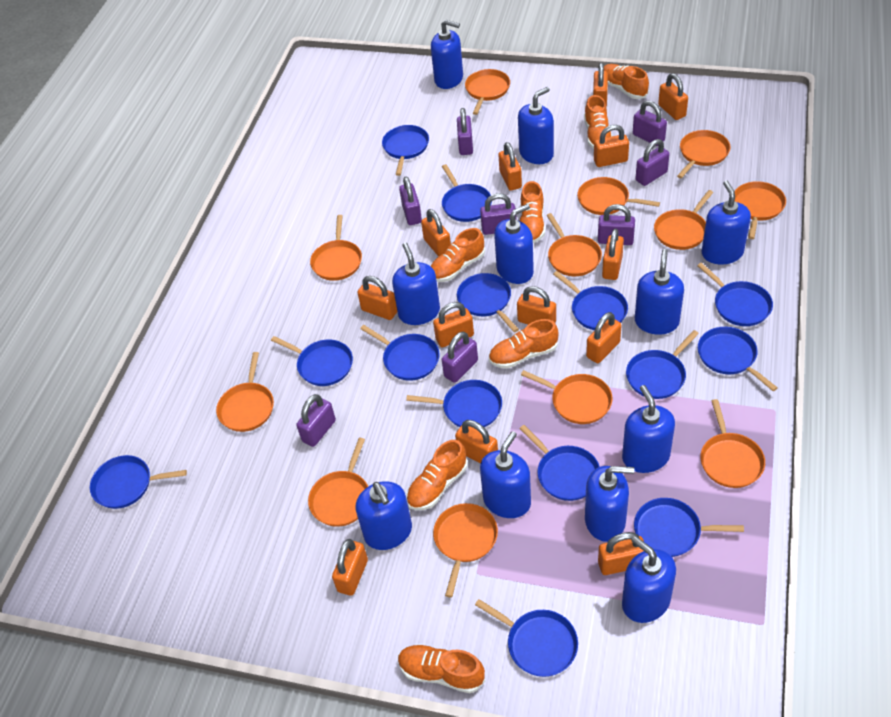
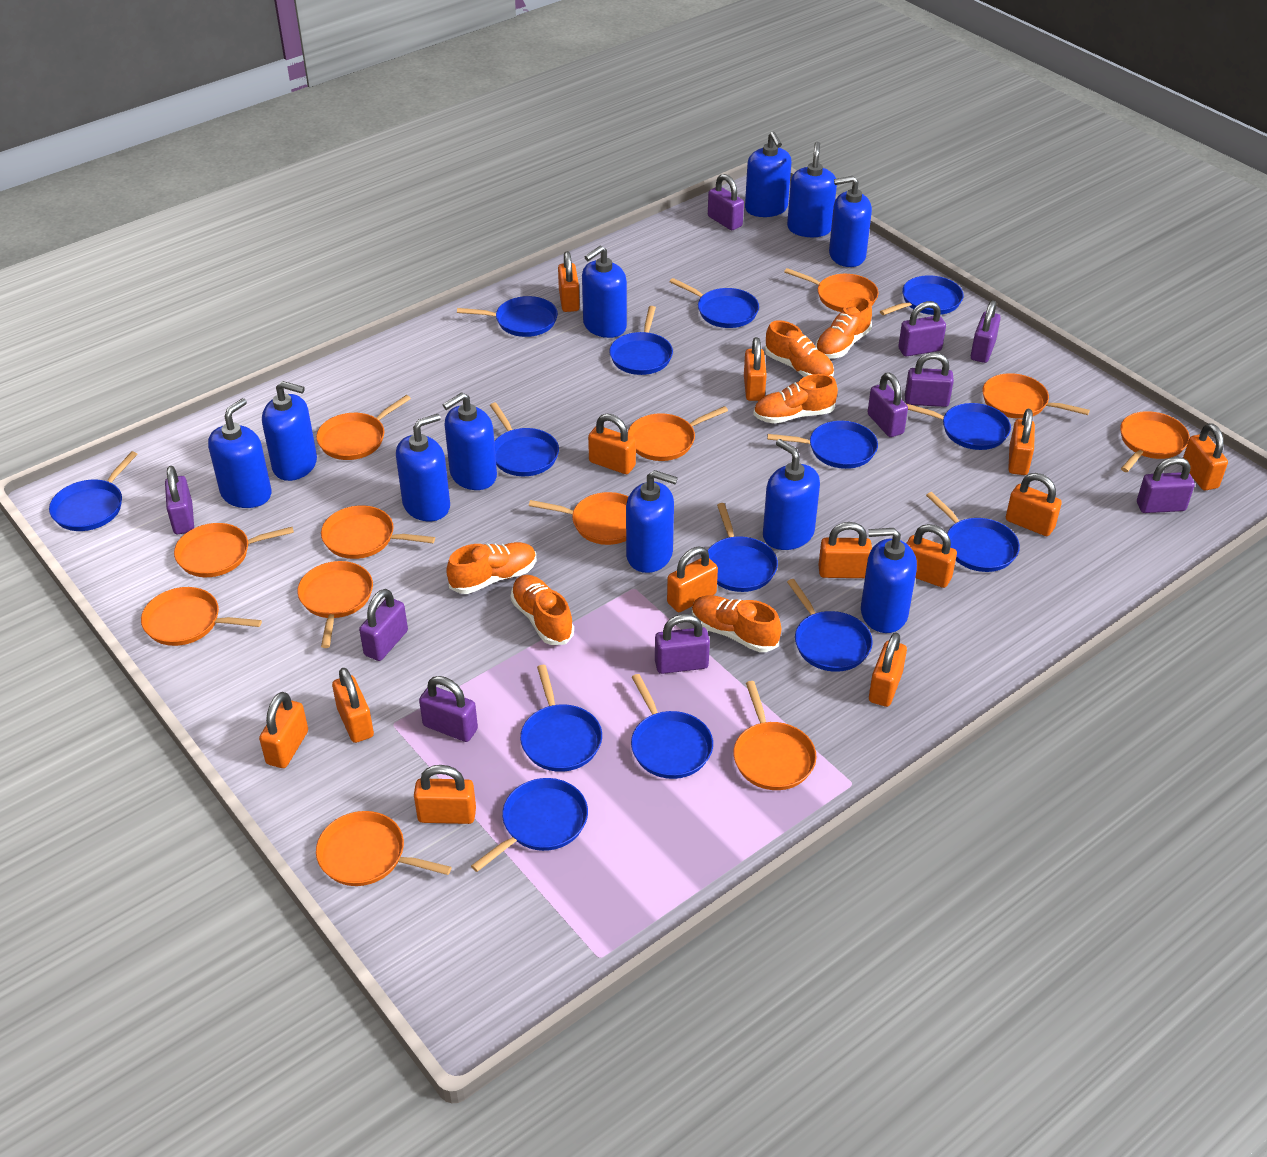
orange shoe: [398,644,485,693] [406,440,468,510] [431,228,485,282] [489,319,559,369] [520,181,545,243] [584,95,612,149] [604,64,649,99] = 7 -> [446,542,536,594] [511,575,574,645] [692,595,781,652] [753,374,838,424] [765,320,834,377] [815,297,872,358] = 6
purple padlock: [296,394,336,447] [399,177,422,225] [442,331,478,383] [457,108,473,155] [480,193,517,235] [598,204,635,245] [633,101,667,146] [636,139,669,186] = 8 -> [165,466,194,534] [359,589,408,661] [419,676,478,742] [655,614,710,674] [708,174,744,230] [868,373,908,437] [898,301,946,357] [905,352,954,407] [971,300,1001,363] [1137,457,1195,513] = 10

